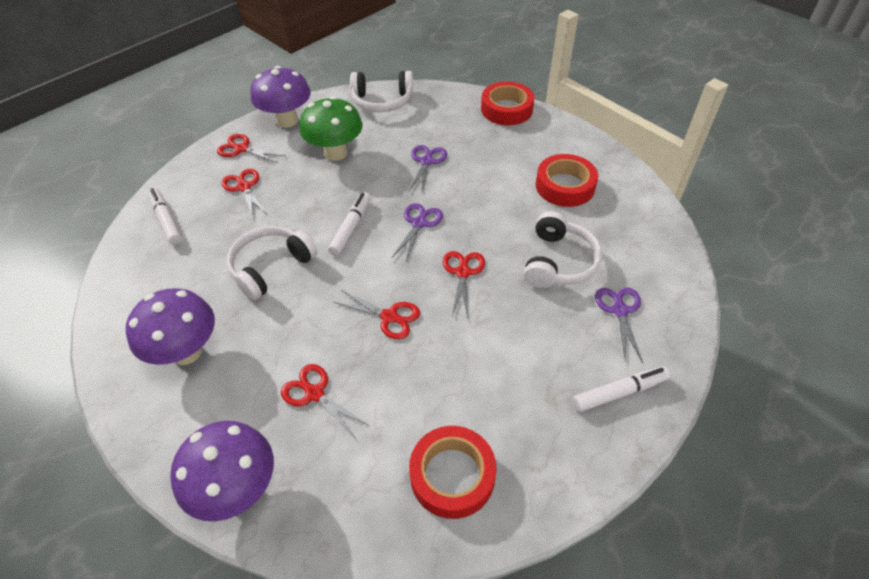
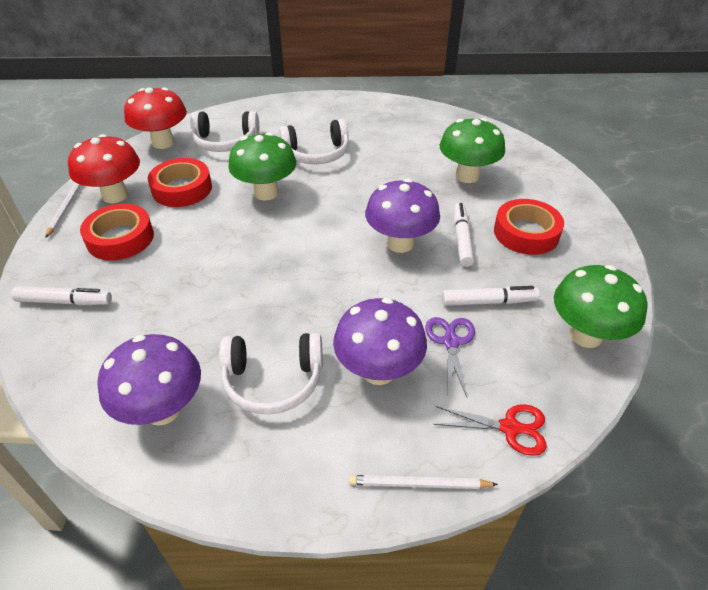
green mushroom: [299,96,363,161] = 1 -> [228,132,296,201] [439,118,505,183] [554,265,647,348] = 3
purple scissors: [392,203,443,261] [408,145,447,193] [595,288,643,362] = 3 -> [425,317,475,397] = 1
red mushroom: none = 0 -> [68,134,140,203] [124,87,187,149] = 2
red scissors: [217,134,285,163] [221,169,267,219] [281,364,368,437] [333,290,420,339] [443,251,485,317] = 5 -> [433,404,547,456] = 1
white pencil: none = 0 -> [46,182,81,237] [349,475,498,489] = 2

